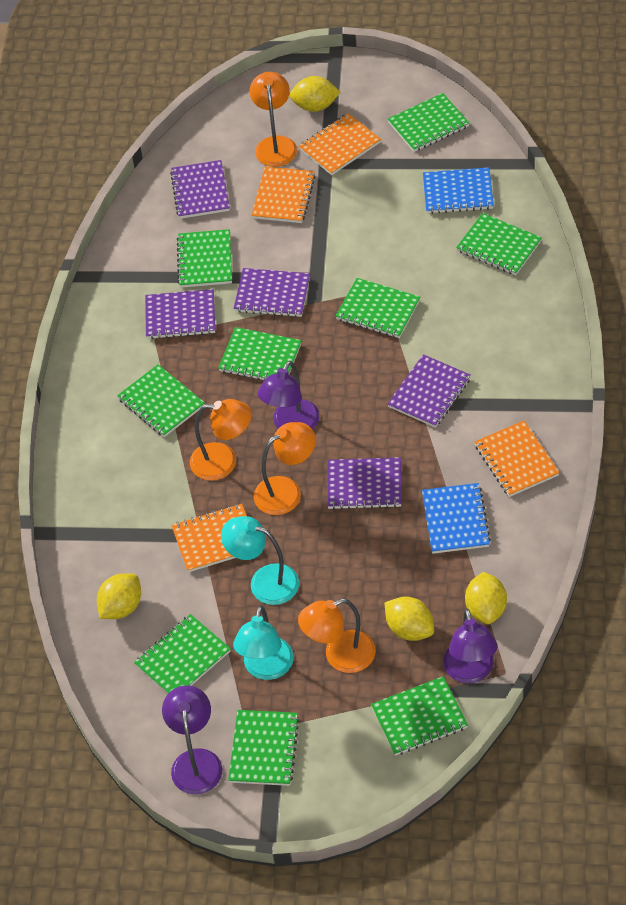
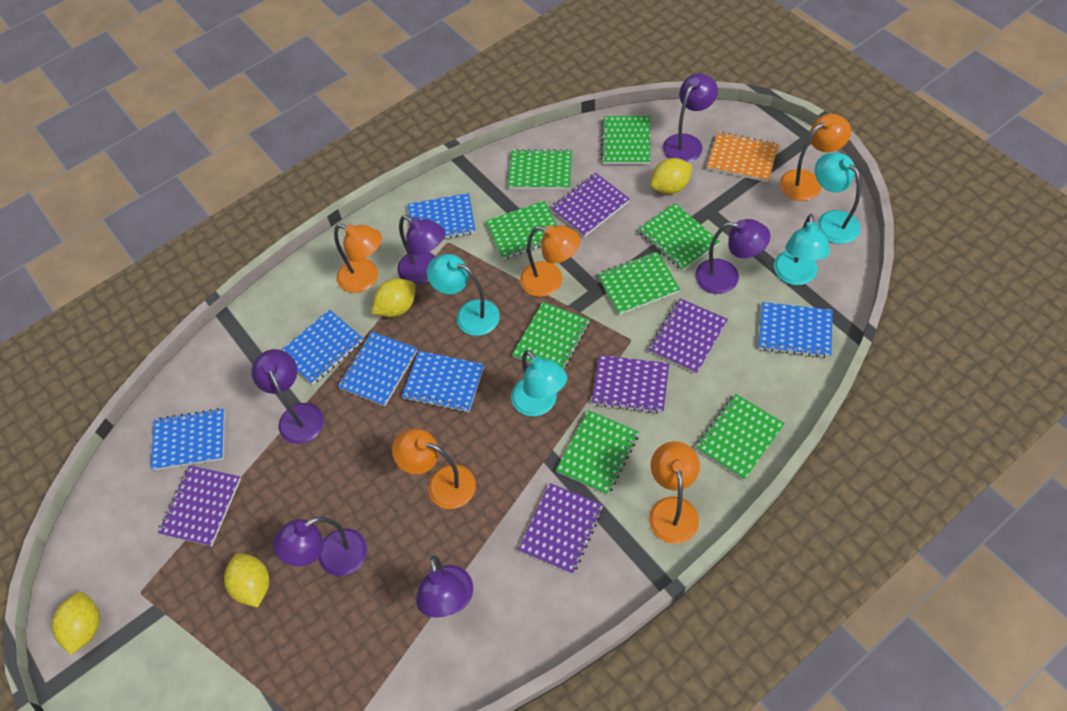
blue notebook: [422,483,491,554] [423,167,494,214] = 2 -> [151,408,225,470] [282,310,363,385] [338,332,417,406] [402,351,484,413] [408,193,476,239] [759,302,833,358] = 6
green notebook: [117,365,205,437] [134,614,231,694] [176,229,232,288] [218,327,302,380] [228,710,300,786] [336,278,420,338] [371,676,468,756] [388,93,469,152] [456,213,542,275] = 9 -> [486,201,557,259] [508,149,572,189] [512,302,590,369] [556,410,639,495] [597,251,680,315] [601,116,650,164] [639,203,720,271] [696,394,785,480] = 8
orange lamp: [190,399,252,481] [250,72,297,167] [254,422,316,515] [298,599,376,673] = 4 -> [334,224,382,293] [392,428,476,509] [520,225,581,297] [649,441,700,544] [780,114,851,201] = 5
orange notebook: [171,504,247,572] [251,166,316,223] [299,113,381,175] [475,421,560,497] = 4 -> [707,132,779,182] = 1
purple lamp: [162,685,223,794] [258,361,320,430] [443,609,498,683] = 3 -> [251,349,324,444] [273,517,367,576] [397,215,445,285] [416,555,473,618] [663,73,718,163] [695,219,771,294] = 6
turquoise lamp: [221,516,299,605] [233,606,294,680] = 2 -> [427,254,500,336] [511,350,567,416] [774,214,830,285] [815,153,861,244] = 4

